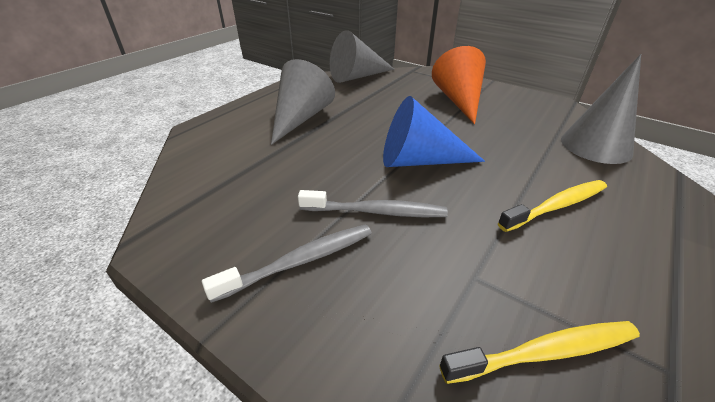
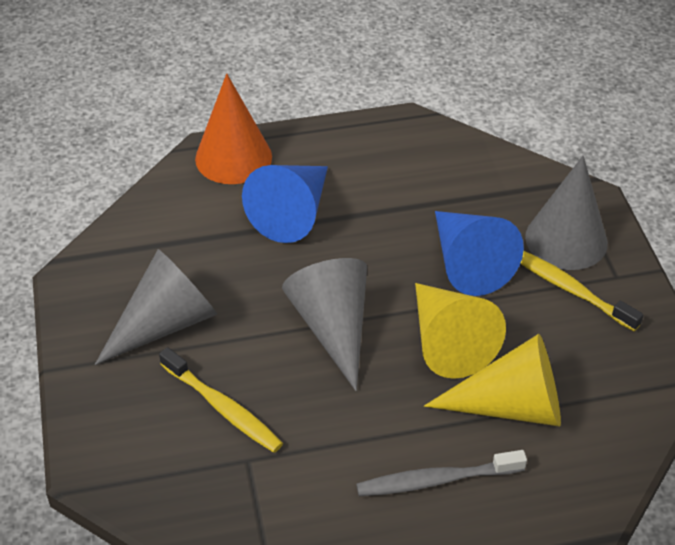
blue cone: [383,96,485,167] = 1 -> [242,165,328,243] [435,211,524,296] = 2
grey toothbrush: [202,224,372,303] [298,190,448,217] = 2 -> [356,450,527,496] = 1
yellow cone: none = 0 -> [415,283,506,379] [424,334,561,427] = 2

